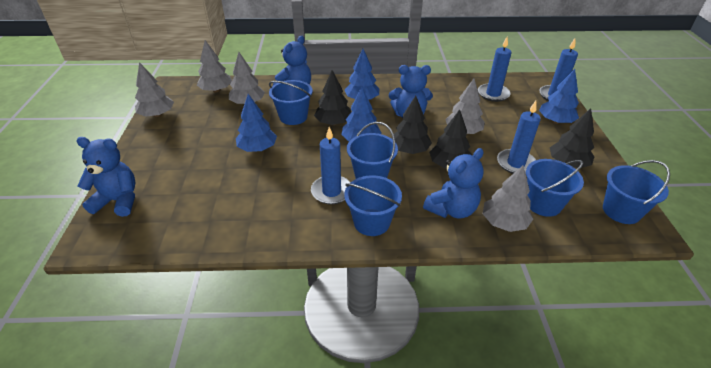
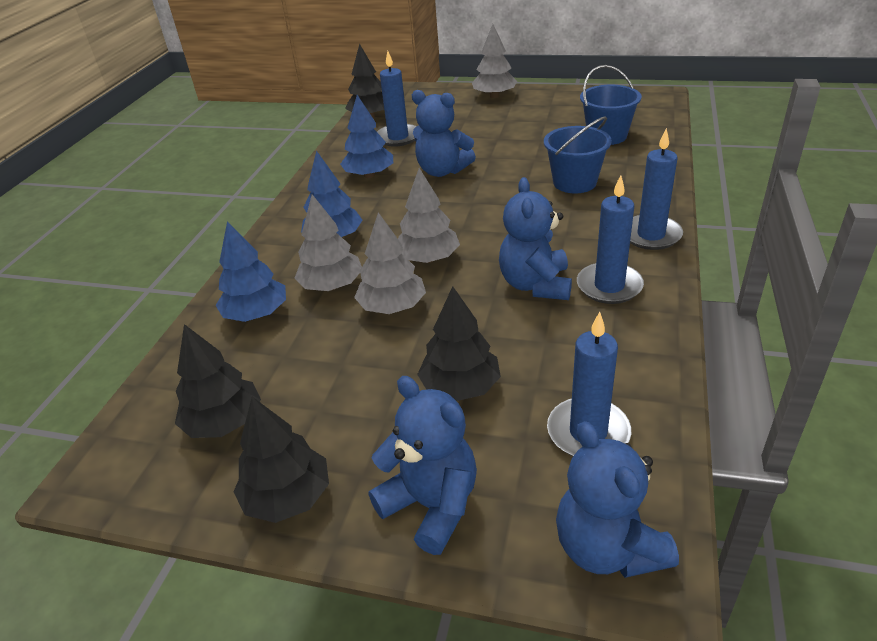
blue bucket: [269,80,313,125] [344,175,402,236] [347,122,398,179] [526,159,584,217] [603,160,670,224] = 5 -> [544,116,612,193] [580,65,642,145] = 2
blue tree: [236,94,277,152] [341,87,381,141] [344,49,379,100] [539,69,579,124] = 4 -> [215,221,286,322] [301,150,362,237] [340,95,393,178] = 3
grey tree: [135,62,174,117] [197,40,232,92] [229,52,265,104] [445,79,485,134] [483,165,533,232] = 5 -> [294,195,362,291] [354,212,426,314] [398,168,460,263] [472,24,517,98] = 4

